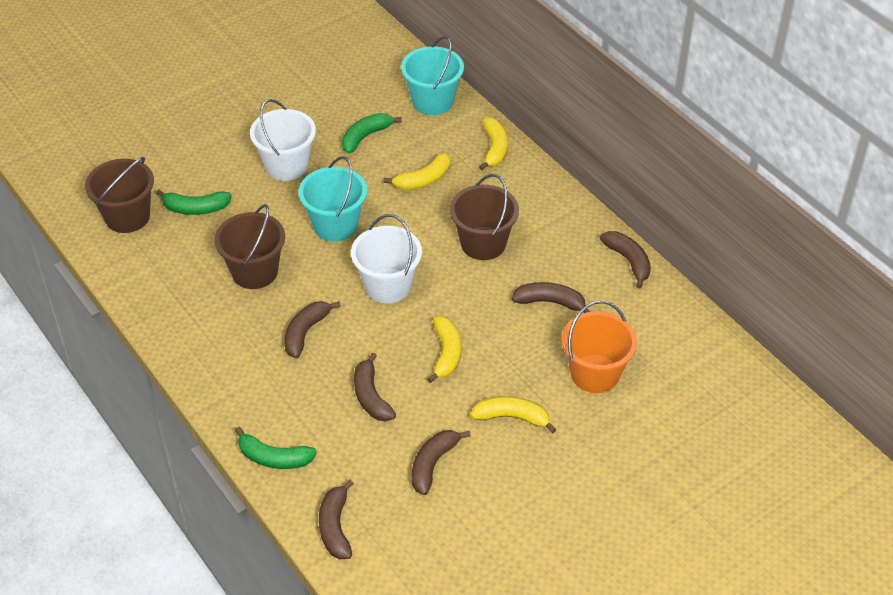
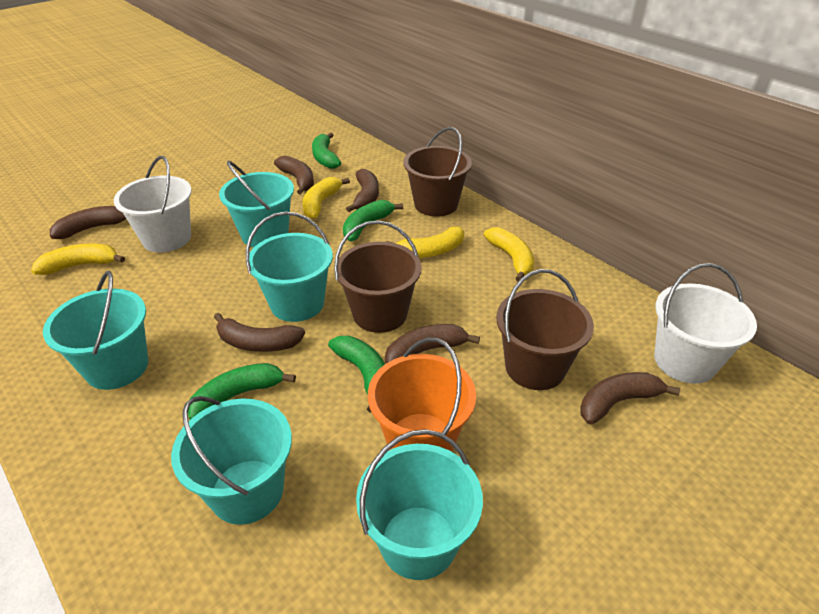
green banana: [156,190,232,215] [235,427,317,469] [342,113,402,154] = 3 -> [188,363,296,419] [312,132,341,169] [328,336,385,413] [343,200,403,241] = 4
turquoise bucket: [299,156,367,242] [401,36,464,115] = 2 -> [43,271,148,390] [171,396,292,525] [219,161,294,247] [246,212,333,322] [356,429,483,580] = 5

